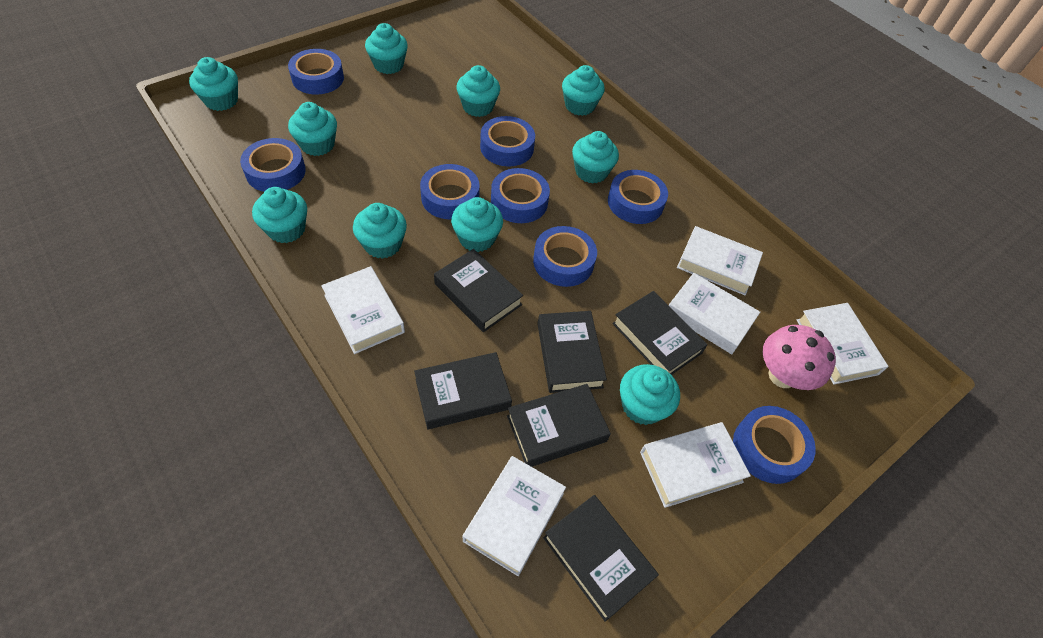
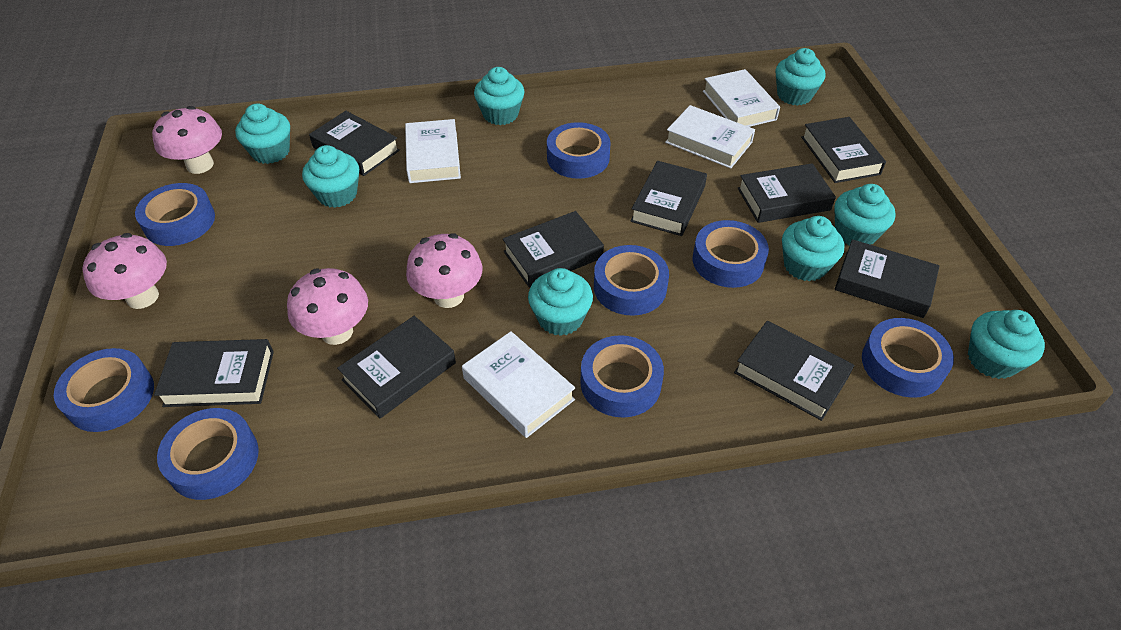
black book: [414,352,512,429] [434,249,523,332] [507,384,611,467] [537,311,607,393] [543,495,659,622] [612,291,708,375] = 6 -> [154,339,274,407] [309,111,400,176] [337,316,456,419] [503,211,604,288] [630,161,707,236] [734,321,854,421] [738,163,836,223] [801,117,886,183] [835,239,939,318] = 9
pink mushroom: [763,325,836,390] = 1 -> [82,233,167,309] [152,106,222,174] [287,268,368,345] [406,233,483,308] = 4
turquoise cupcake: [189,57,238,111] [252,187,307,243] [288,102,337,156] [353,203,407,259] [365,23,408,74] [451,197,503,252] [456,65,500,117] [562,65,605,116] [572,131,619,183] [620,364,680,425] = 10 -> [235,103,290,164] [302,145,359,208] [474,67,525,125] [528,268,593,336] [775,48,826,106] [782,216,844,281] [834,184,896,246] [968,310,1045,379] = 8
white book: [321,266,405,354] [463,456,566,576] [640,422,751,508] [669,273,760,354] [677,226,763,296] [797,303,889,385] = 6 -> [405,119,461,183] [462,331,575,438] [665,105,755,169] [703,69,780,127] = 4

